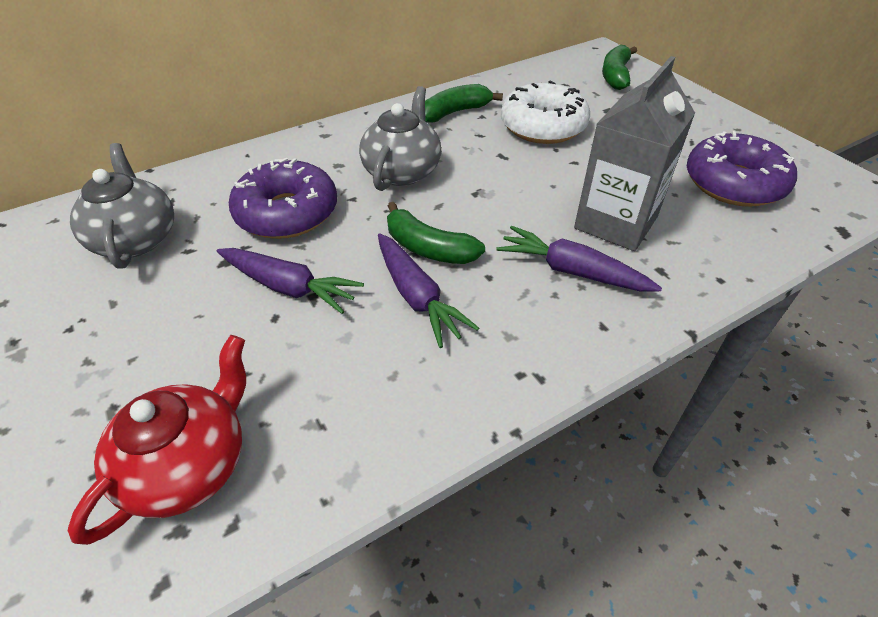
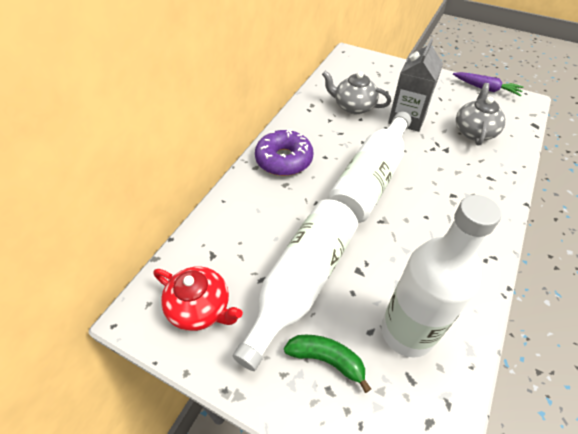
green banana: [387,202,485,264] [425,84,503,123] [602,45,637,90] = 3 -> [284,335,371,393] = 1
purple carrot: [217,248,364,314] [378,233,479,348] [497,226,662,292] = 3 -> [453,72,523,97] = 1
purple donut: [229,158,337,239] [687,131,797,207] = 2 -> [255,129,313,176] = 1
white bottle: none = 0 -> [233,199,358,371] [327,111,411,223] [381,195,501,358] = 3
white donut: [501,80,590,144] = 1 -> none = 0

